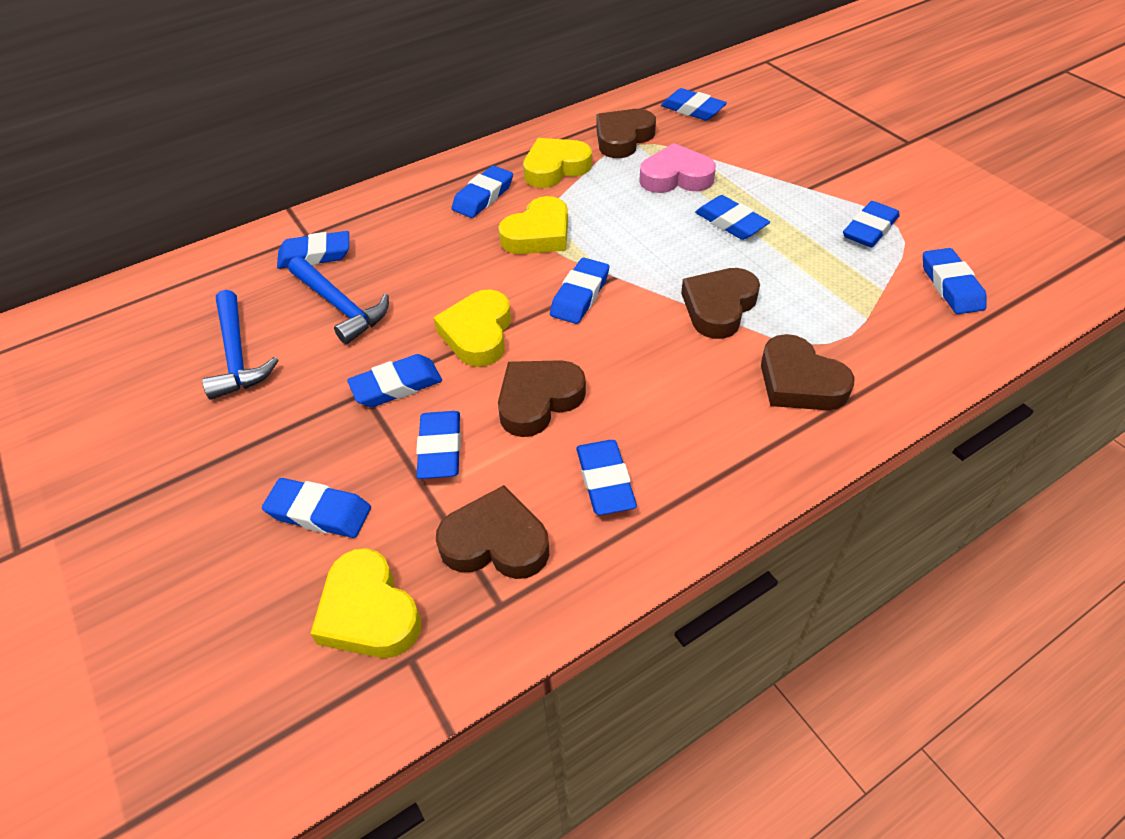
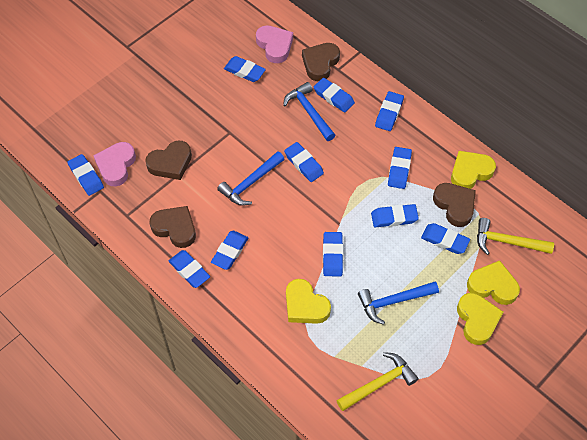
blue hammer: [202,290,279,400] [288,256,389,344] = 2 -> [217,151,284,206] [283,82,335,141] [358,281,439,325] = 3
brown heart: [436,485,549,579] [498,360,586,437] [596,109,656,158] [681,268,760,339] [761,334,855,410] = 5 -> [145,141,192,180] [150,206,196,248] [302,43,340,81] [433,183,476,227] = 4
pink heart: [639,143,716,193] = 1 -> [93,142,136,186] [256,25,293,63] = 2
yellow hammer: none = 0 -> [336,352,418,411] [477,218,554,255] = 2

